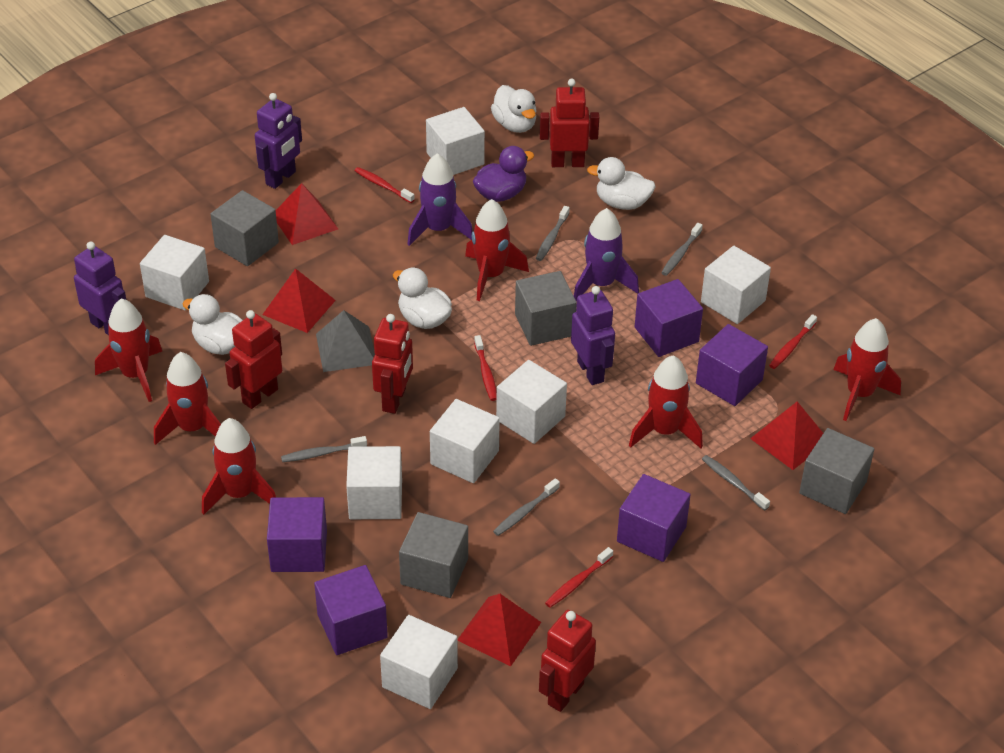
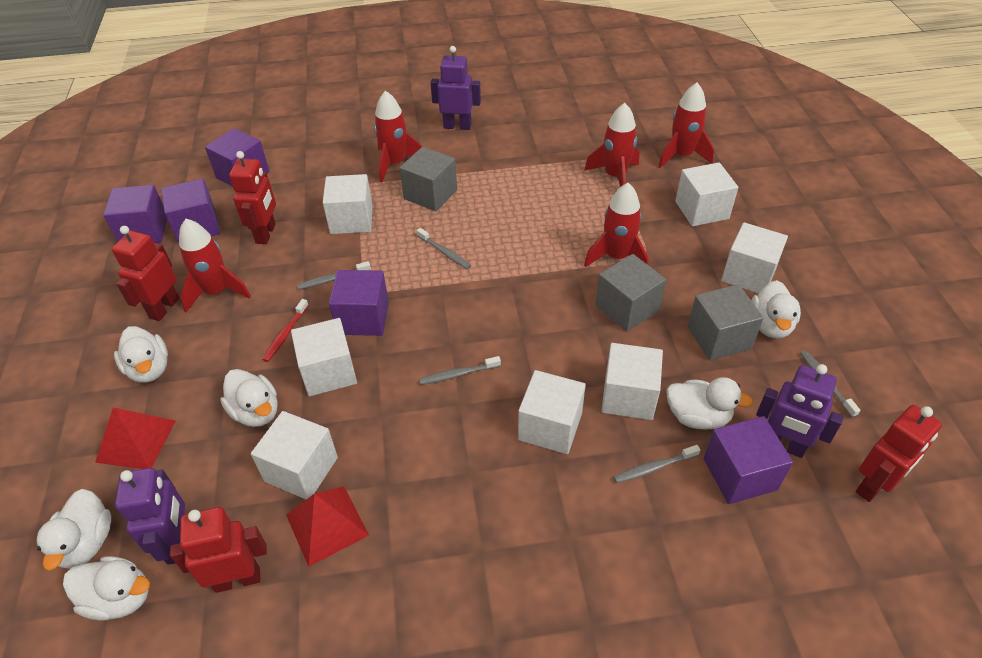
grey cube: [211,190,279,266] [399,512,468,598] [515,271,577,346] [799,428,874,514] = 4 -> [400,147,457,211] [595,254,666,332] [687,284,763,360] = 3
grey pyramid: [316,310,375,372] = 1 -> none = 0
purple duck: [473,146,534,202] = 1 -> none = 0
purple rocket: [407,153,473,246] [574,208,639,302] = 2 -> none = 0
red pyramid: [262,268,336,333] [276,183,338,245] [457,594,541,666] [750,402,823,470] = 4 -> [95,407,176,469] [286,486,369,567] = 2
red rocket: [95,298,162,402] [154,352,221,445] [202,418,276,515] [465,199,529,301] [629,355,703,448] [833,318,901,421] = 6 -> [179,219,251,312] [374,91,423,182] [584,103,639,187] [584,183,649,267] [658,83,714,168] = 5
red toothbrush: [354,167,415,203] [474,335,497,401] [545,547,613,608] [769,314,817,369] = 4 -> [262,299,309,362] = 1
white duck: [183,294,243,355] [393,268,452,329] [491,85,537,133] [587,157,655,210] = 4 -> [37,489,111,571] [63,556,150,621] [114,326,168,383] [220,369,278,427] [666,377,753,429] [751,280,801,338] = 6

